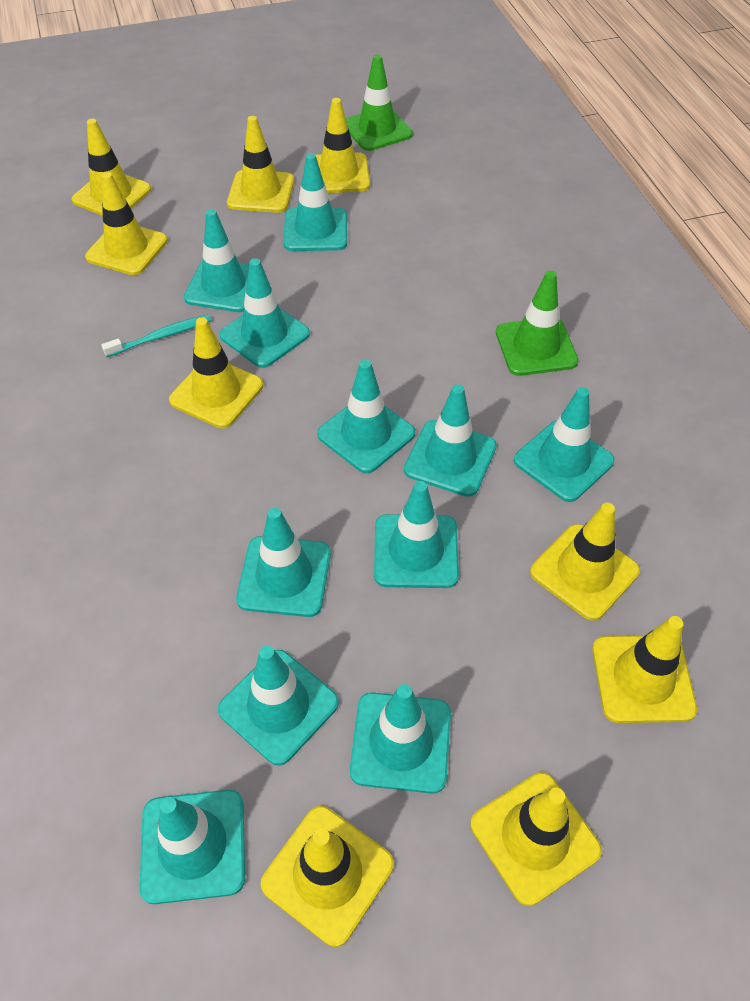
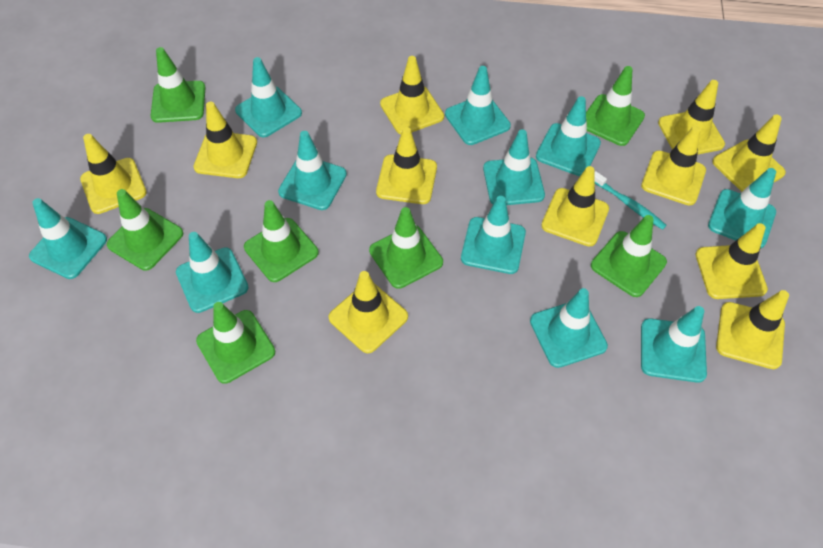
green traffic cone: [346,54,413,151] [496,271,578,376] = 2 -> [107,189,183,271] [151,47,206,123] [196,302,275,384] [244,200,319,282] [369,207,443,289] [586,66,645,146] [591,215,667,297] = 7
yellow traffic cone: [72,119,151,216] [85,172,168,275] [169,317,263,429] [227,116,294,213] [261,806,394,947] [316,98,370,193] [470,772,602,906] [530,503,640,621] [592,616,697,723] = 9 -> [80,134,147,214] [193,102,257,178] [328,271,408,353] [376,127,437,204] [380,56,444,134] [541,166,609,247] [641,126,706,206] [658,80,725,155] [696,223,768,299] [712,115,786,192] [716,290,789,369] = 11

